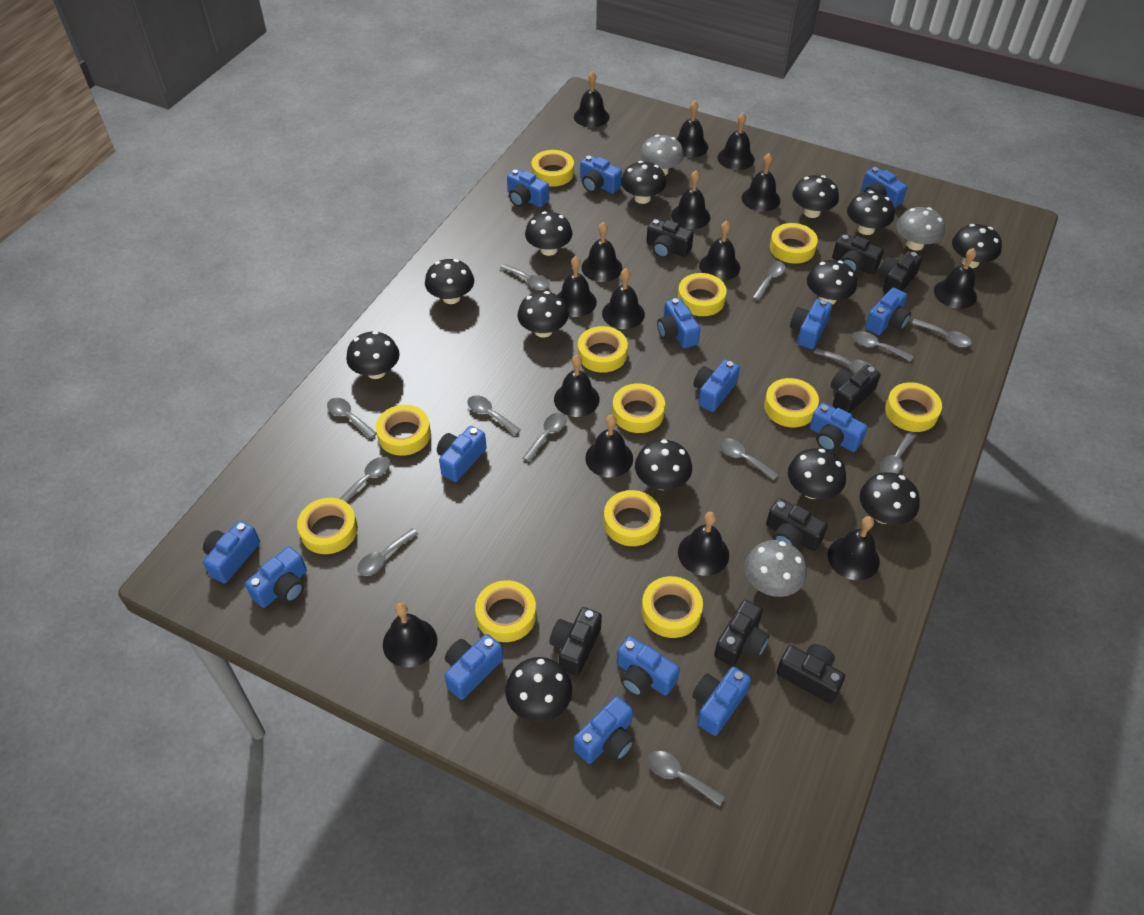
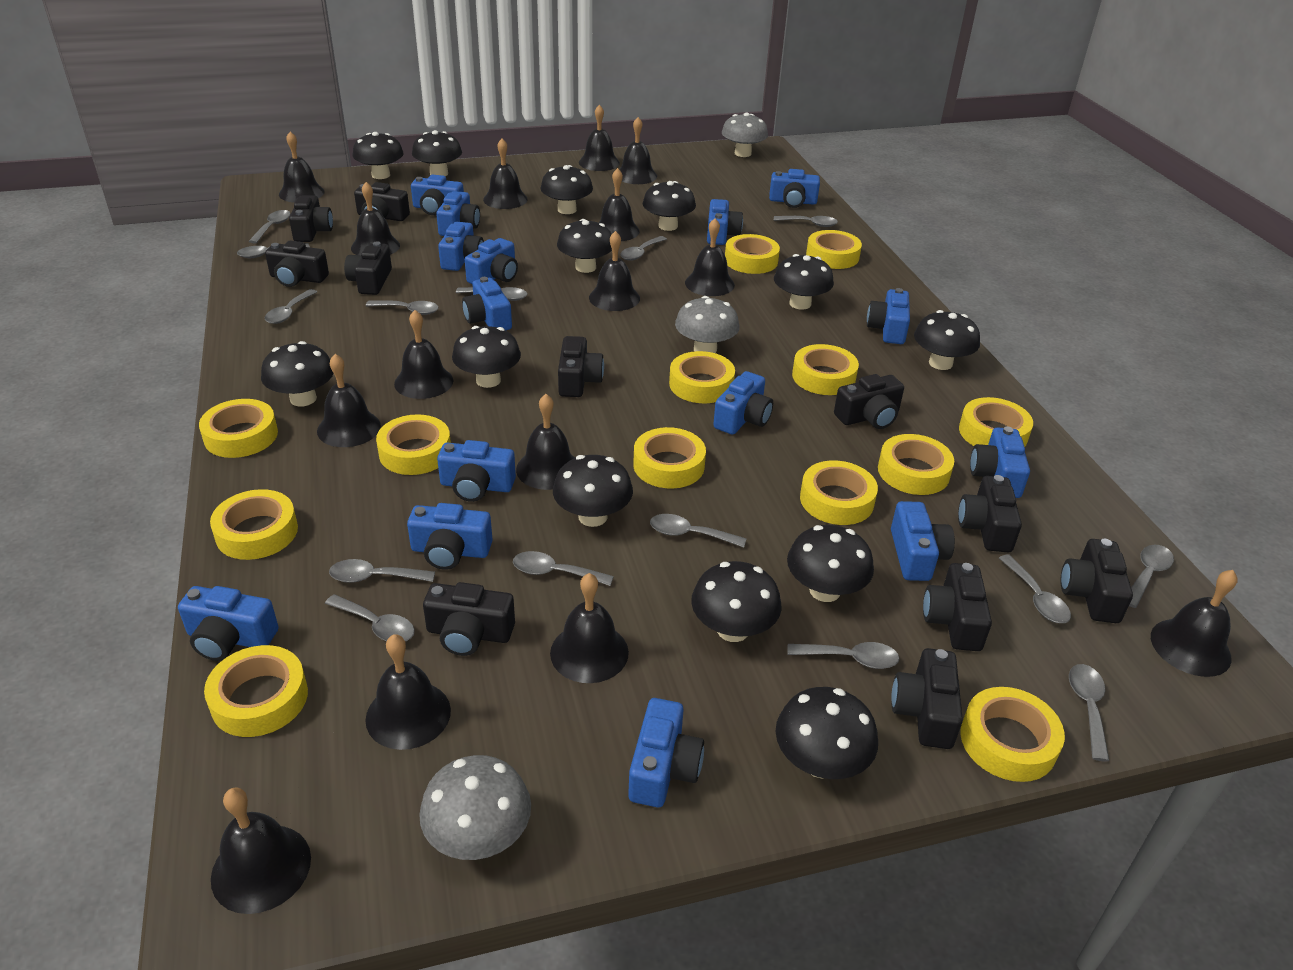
black camera: [550,607,602,676] [646,218,694,258] [714,600,770,666] [766,498,828,551] [776,644,845,703] [831,365,881,413] [832,234,884,274] [878,251,922,293] = 8 -> [265,241,329,287] [289,196,333,242] [344,241,392,295] [354,182,410,221] [423,582,515,656] [558,336,604,397] [834,374,904,429] [891,648,963,749] [923,563,992,651] [958,475,1022,552] [1060,539,1133,623] = 11
grey spoon: [327,398,377,439] [339,457,390,502] [357,528,419,576] [467,395,521,435] [500,264,550,290] [523,413,567,462] [648,751,725,806] [719,438,779,480] [752,261,786,301] [814,348,873,373] [853,331,913,361] [880,431,917,474] [911,318,972,347] = 13 -> [237,243,310,258] [249,210,290,244] [265,289,317,324] [325,594,415,641] [329,559,435,583] [366,300,439,315] [456,287,527,301] [513,551,614,586] [620,236,667,261] [650,514,747,548] [774,216,838,227] [787,642,899,669] [999,555,1071,623] [1069,664,1109,761] [1129,545,1174,608] = 15
yellow tape: [297,498,358,554] [376,405,431,456] [475,580,536,642] [532,150,574,187] [578,326,628,373] [604,490,661,546] [612,383,665,433] [642,576,703,638] [678,273,727,316] [764,378,819,427] [770,223,818,264] [885,382,942,432] = 12 -> [199,399,278,458] [204,645,308,737] [210,489,298,560] [376,414,451,475] [633,427,706,489] [669,351,735,403] [725,234,780,274] [792,344,859,395] [800,460,878,525] [806,230,862,269] [878,434,954,495] [959,397,1033,447] [960,687,1065,782] = 13

